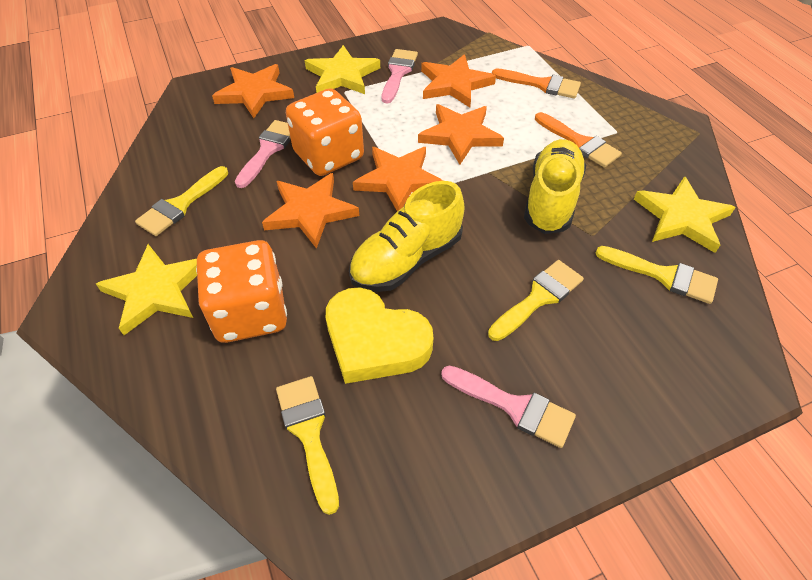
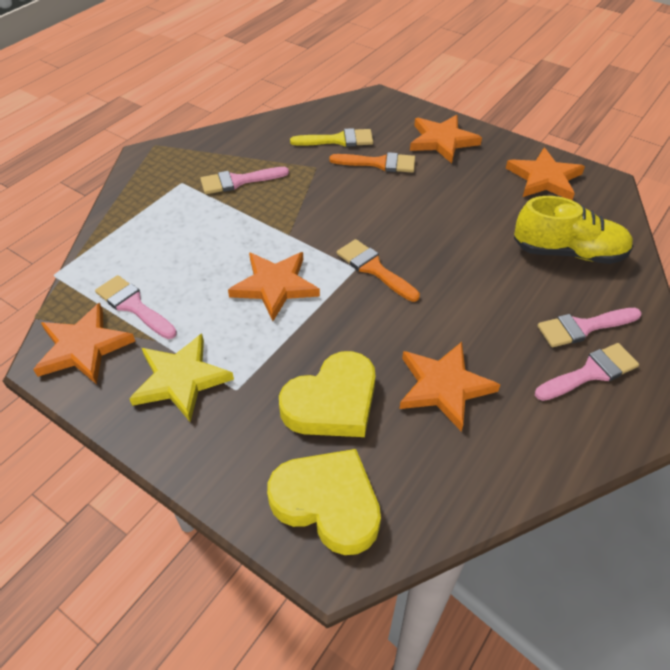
orange dice: [196,240,287,343] [286,88,364,176] = 2 -> none = 0
pink brush: [235,120,291,188] [382,49,418,104] [441,366,576,448] = 3 -> [95,275,177,339] [200,167,289,194] [535,343,639,401] [538,308,642,347] = 4
yellow brush: [135,166,228,236] [276,376,339,515] [488,260,584,341] [595,246,718,304] = 4 -> [290,128,373,147] = 1
yellow heart: [326,287,433,384] = 1 -> [267,449,381,555] [279,351,376,437] = 2
yellow shoe: [349,181,465,292] [524,139,586,234] = 2 -> [514,196,633,264] = 1
yellow star: [96,244,197,335] [305,45,380,94] [634,176,736,253] = 3 -> [129,334,234,422] = 1

